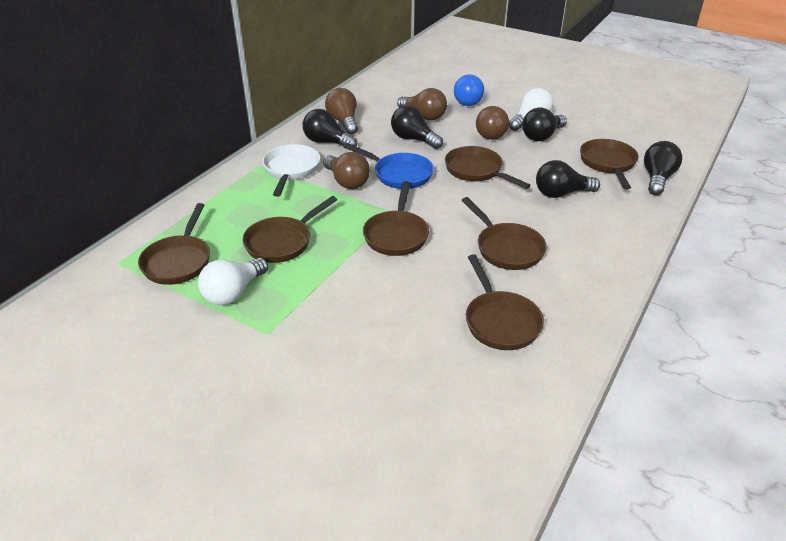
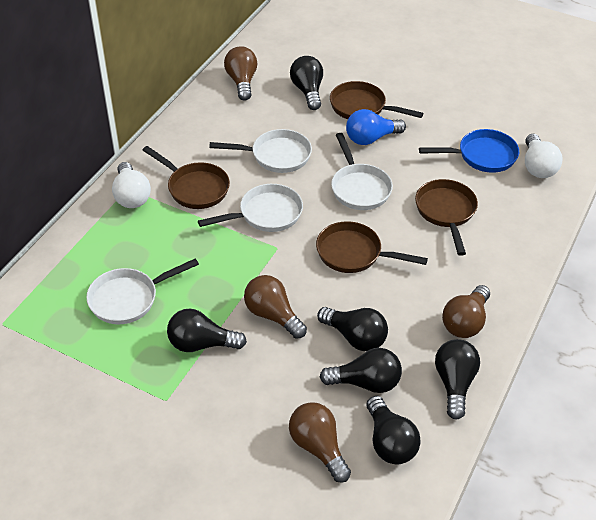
black light bulb: [302,109,358,147] [391,105,443,149] [522,107,567,141] [536,160,600,198] [644,141,682,195] = 5 -> [167,309,247,352] [290,56,323,110] [317,307,388,351] [320,348,402,393] [366,396,421,464] [435,339,480,420] = 6
brown pan: [138,203,210,285] [242,196,337,263] [363,181,429,256] [445,146,531,189] [461,197,547,270] [466,254,544,350] [580,139,639,190] = 7 -> [143,146,230,209] [316,221,428,273] [330,81,424,119] [415,179,478,256] = 4
white pan: [262,144,320,197] = 1 -> [86,258,199,324] [198,184,303,232] [209,129,312,173] [331,133,393,210] = 4

